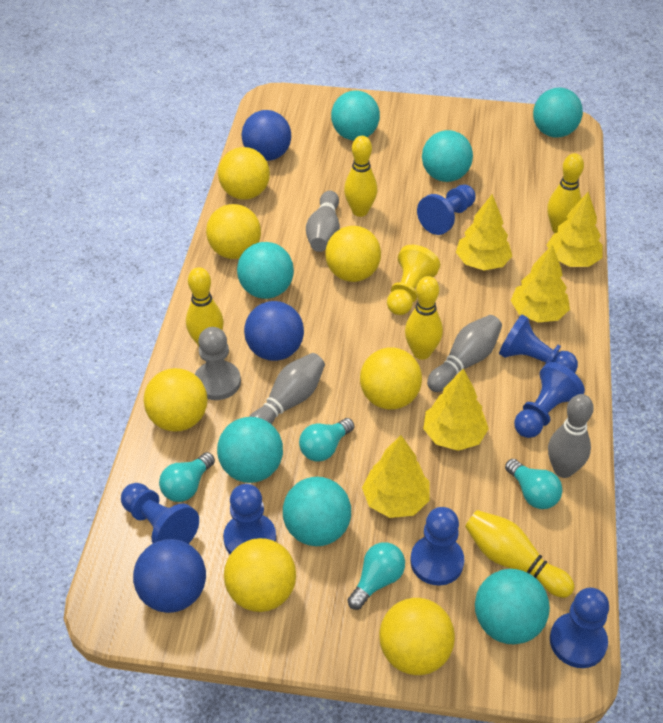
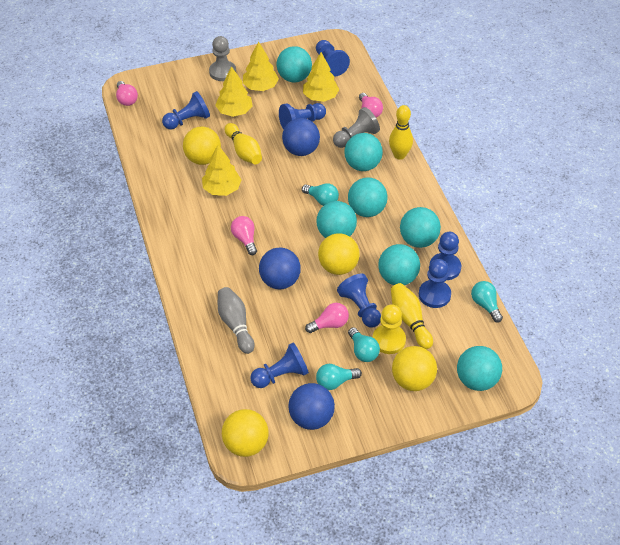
grey bowling pin: [249,353,325,424] [306,191,340,252] [427,315,502,392] [548,394,594,478] = 4 -> [218,287,254,354] = 1
grey pawn: [195,327,241,400] = 1 -> [209,36,236,81] [333,107,380,148] = 2
pink light bulb: none = 0 -> [116,81,138,106] [231,216,257,255] [305,303,349,333] [359,93,383,118] = 4
yellow ball: [143,368,207,432] [206,204,261,259] [218,147,270,200] [224,538,296,612] [325,226,381,282] [360,347,422,410] [379,598,455,675] = 7 -> [183,127,221,165] [222,409,269,457] [318,233,360,275] [392,346,437,391] = 4
yellow bowling pin: [186,267,224,346] [344,136,378,217] [405,276,443,360] [465,510,575,598] [547,153,584,233] = 5 -> [225,123,262,164] [389,105,413,160] [391,283,433,349] = 3
yellow tree: [362,435,430,518] [423,369,489,451] [456,194,512,270] [511,245,570,323] [547,192,603,267] = 5 -> [202,145,242,196] [215,66,253,117] [243,41,279,91] [303,52,339,102] = 4

